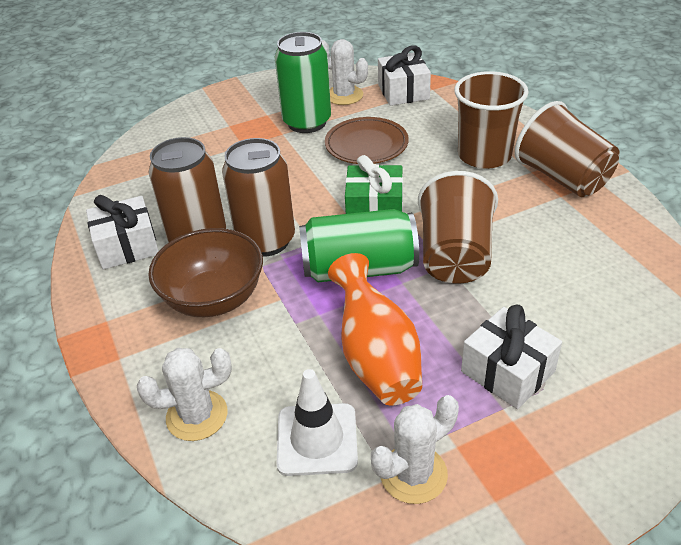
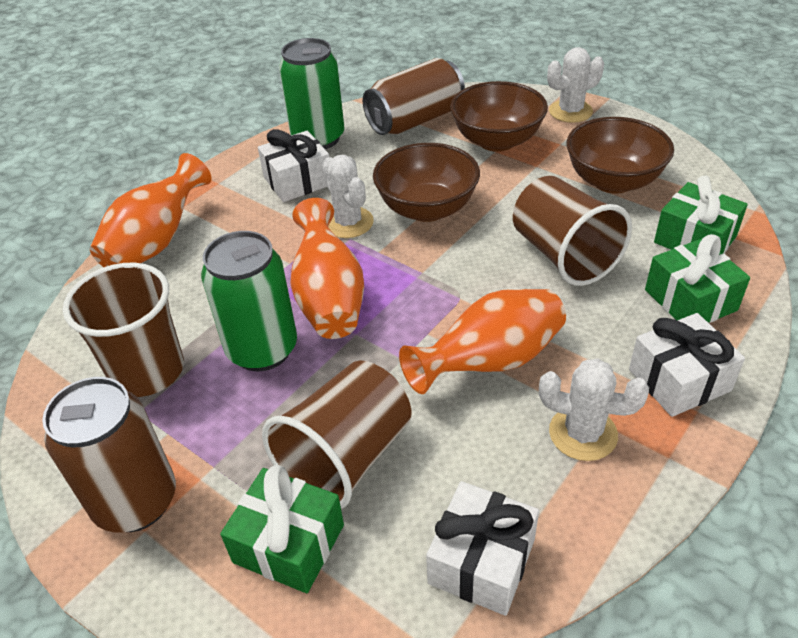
brown bowl: [148,228,263,317] = 1 -> [373,143,480,222] [450,81,548,152] [567,117,674,194] = 3
brown plate: [325,117,409,164] = 1 -> none = 0
green gift: [345,155,403,214] = 1 -> [220,465,344,593] [645,234,750,323] [654,176,748,254] = 3
orange vase: [328,253,422,406] = 1 -> [90,153,212,267] [290,198,364,339] [399,289,566,394] = 3
white traffic cone: [277,369,358,476] = 1 -> none = 0

